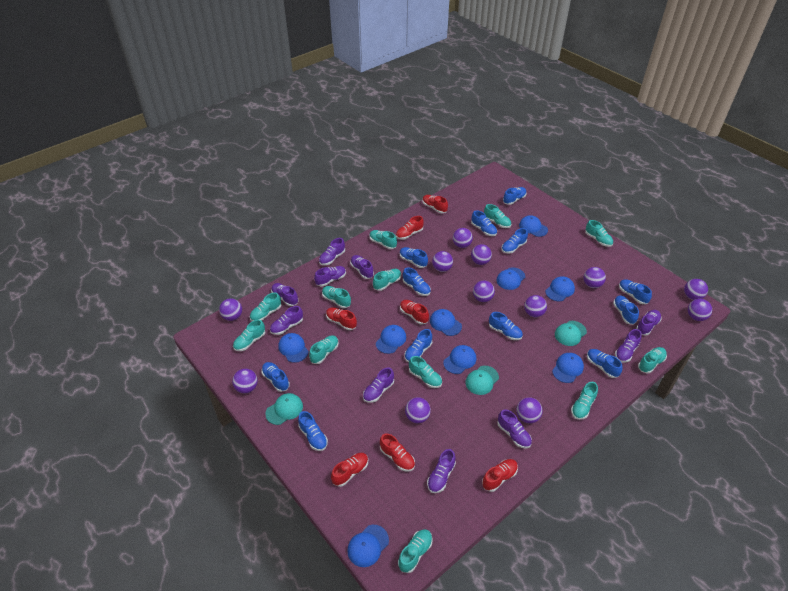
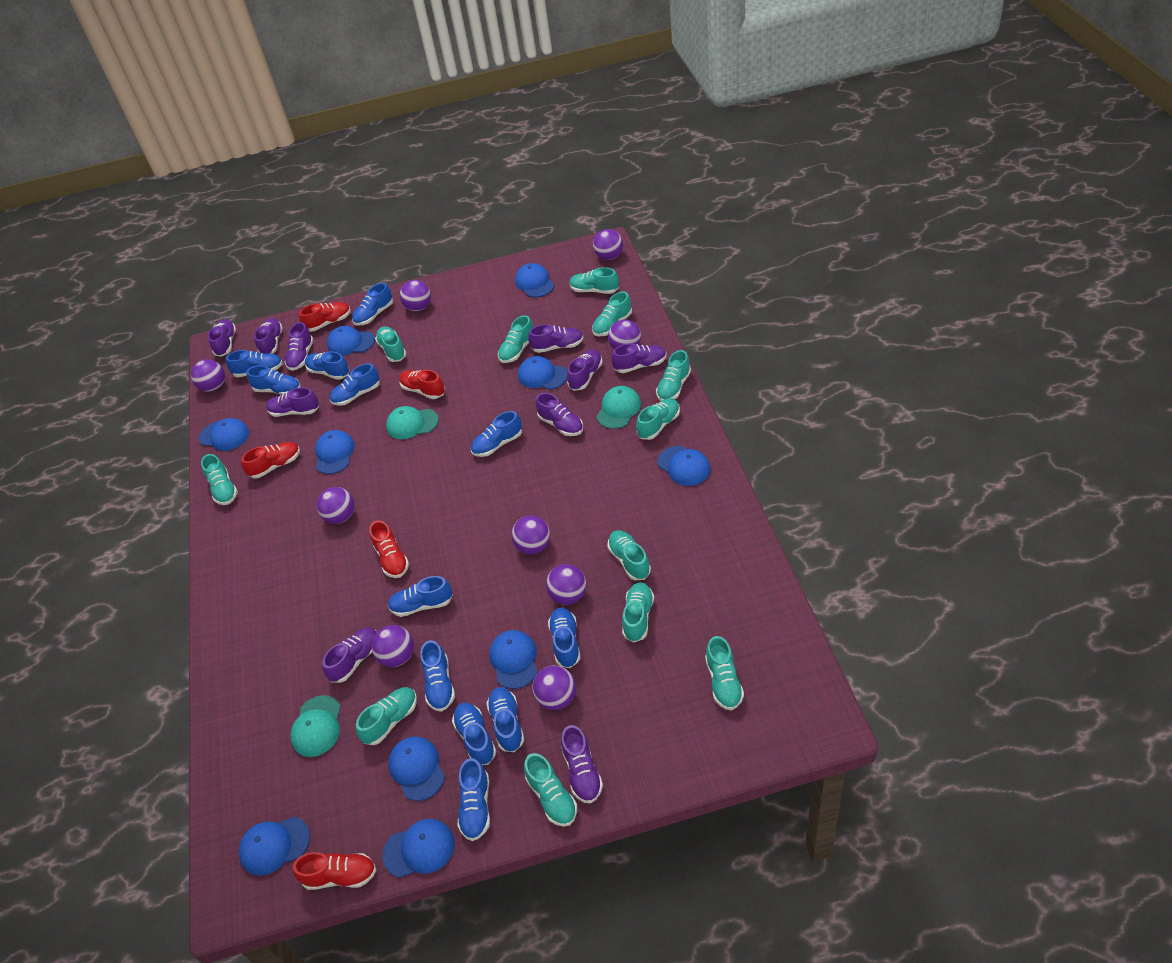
blue cap: [278,333,309,363] [347,525,389,567] [376,325,406,354] [430,309,462,336] [443,345,476,374] [497,267,525,290] [519,215,548,237] [545,276,575,301] [552,353,584,383] = 9 -> [199,418,249,451] [239,817,310,876] [315,430,355,474] [327,326,375,356] [383,819,455,878] [388,737,445,801] [489,630,537,689] [515,263,554,297] [518,356,567,390] [657,446,710,486] = 10
purple ball: [219,298,242,321] [232,369,258,394] [405,397,431,423] [432,251,453,272] [453,228,473,248] [471,244,492,265] [473,281,495,302] [516,397,543,423] [524,295,547,317] [584,267,606,288] [684,279,708,300] [688,299,712,321] = 12 -> [191,359,225,392] [317,487,355,524] [372,625,414,667] [400,280,431,311] [511,515,550,554] [532,666,576,710] [546,564,586,605] [593,229,623,260] [608,320,641,349] = 9
red shoe: [326,307,357,330] [331,453,368,487] [380,433,415,471] [396,216,424,239] [400,300,429,324] [422,195,448,213] [482,459,518,492] = 7 -> [241,442,300,479] [293,852,376,890] [299,302,351,332] [369,520,409,578] [399,370,445,399] = 5

